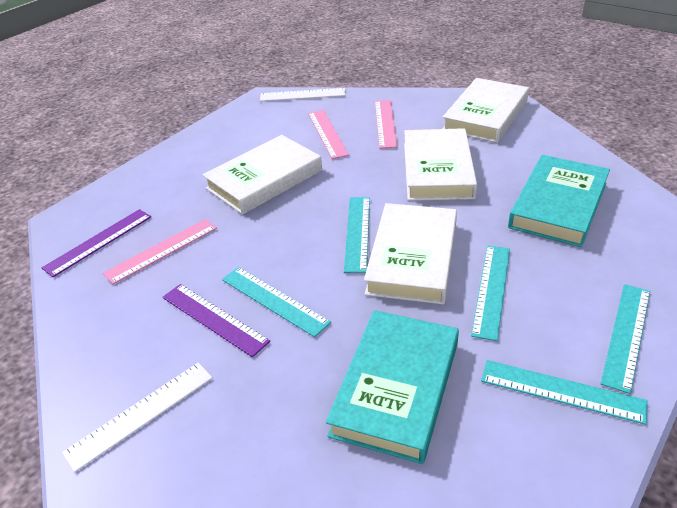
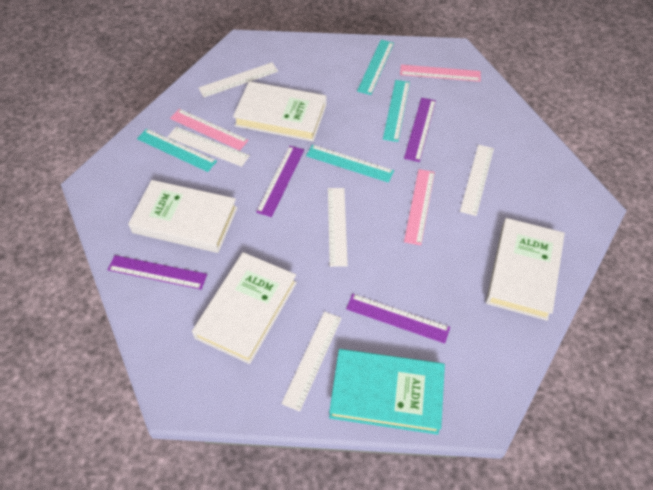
purple ruler: [42,209,151,277] [162,284,270,357] = 2 -> [108,255,207,290] [256,146,304,217] [346,294,450,344] [404,98,436,162] = 4
turquoise book: [326,310,459,464] [508,155,610,247] = 2 -> [329,349,445,435] = 1
turquoise ruler: [222,267,331,337] [344,197,370,273] [471,245,510,341] [481,360,647,425] [600,284,650,394] = 5 -> [137,129,217,172] [306,144,394,183] [357,40,394,95] [383,80,410,142] = 4
white ruler: [62,363,213,472] [260,88,346,101] = 2 -> [168,127,250,167] [199,62,278,97] [281,311,342,412] [328,188,348,267] [460,145,494,216] = 5

